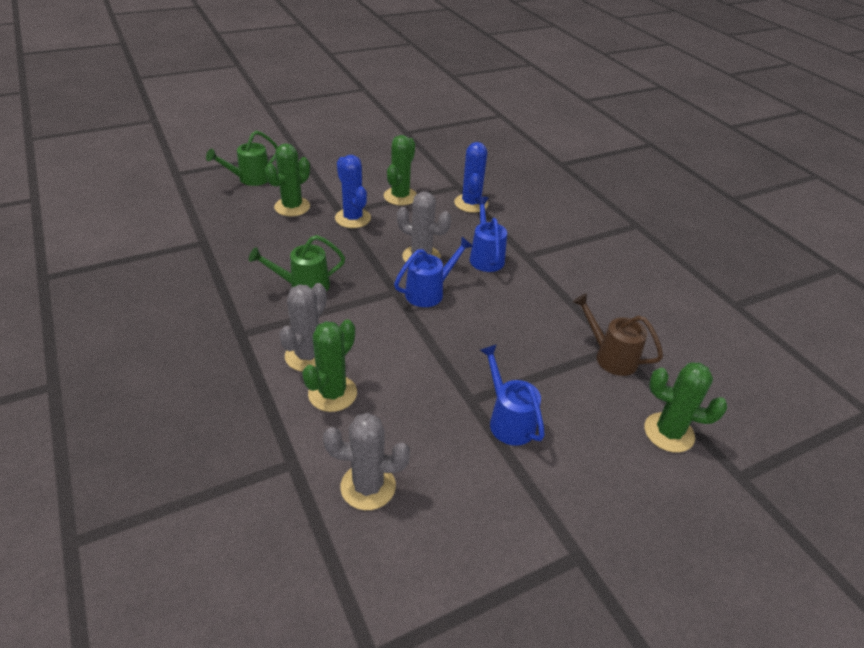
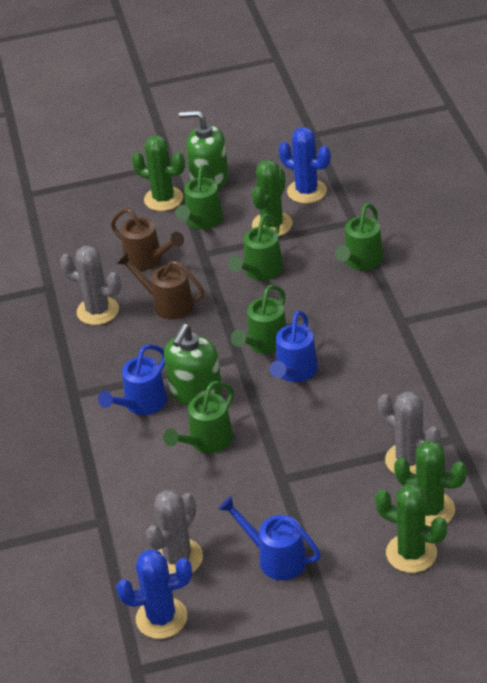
brown watering can: [572,293,663,376] = 1 -> [111,208,184,271] [116,252,205,320] = 2
green soap dispenser: none = 0 -> [164,324,222,405] [179,110,228,189] = 2
green watering can: [206,130,278,186] [249,235,345,292] = 2 -> [163,381,234,453] [175,164,223,229] [228,214,283,281] [231,284,287,354] [335,203,383,270] = 5

